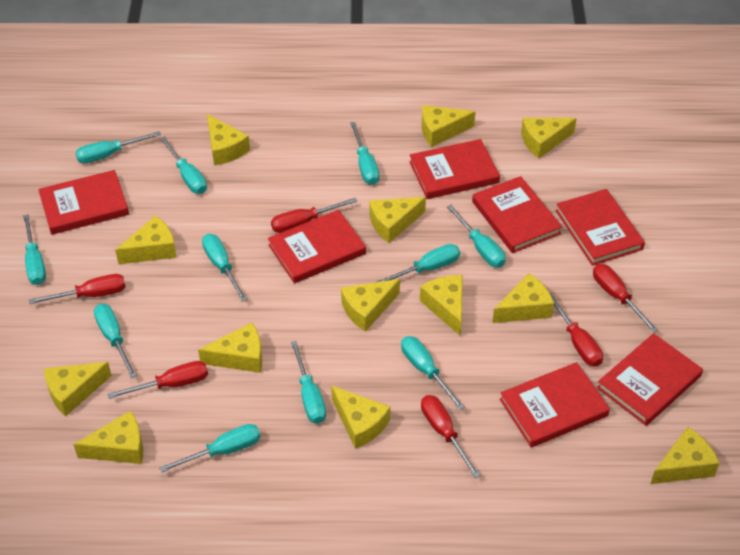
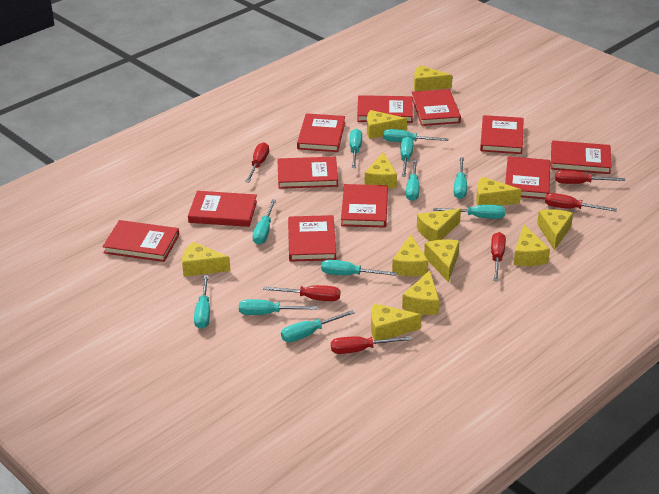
red book: [38,170,129,235] [268,210,366,283] [409,139,500,199] [472,176,562,253] [500,362,610,447] [556,189,645,266] [597,333,703,426] = 7 -> [103,220,179,262] [188,191,257,227] [277,157,338,189] [288,215,336,262] [297,113,345,152] [341,184,388,228] [357,95,413,123] [412,89,461,126] [480,115,524,154] [505,156,551,199] [551,140,612,174] = 11
yellow cheese: [44,362,112,416] [73,411,143,464] [115,216,177,264] [198,323,262,373] [207,114,250,166] [331,386,390,449] [341,279,400,332] [370,197,426,243] [420,275,463,336] [422,105,475,147] [492,273,554,323] [521,118,577,158] [651,427,720,484] = 13 -> [182,242,230,277] [365,152,397,189] [367,110,407,139] [371,303,421,340] [392,234,428,276] [402,270,439,315] [414,65,453,91] [417,209,461,241] [424,239,460,282] [476,177,521,206] [513,225,550,266] [537,209,573,250] = 12

